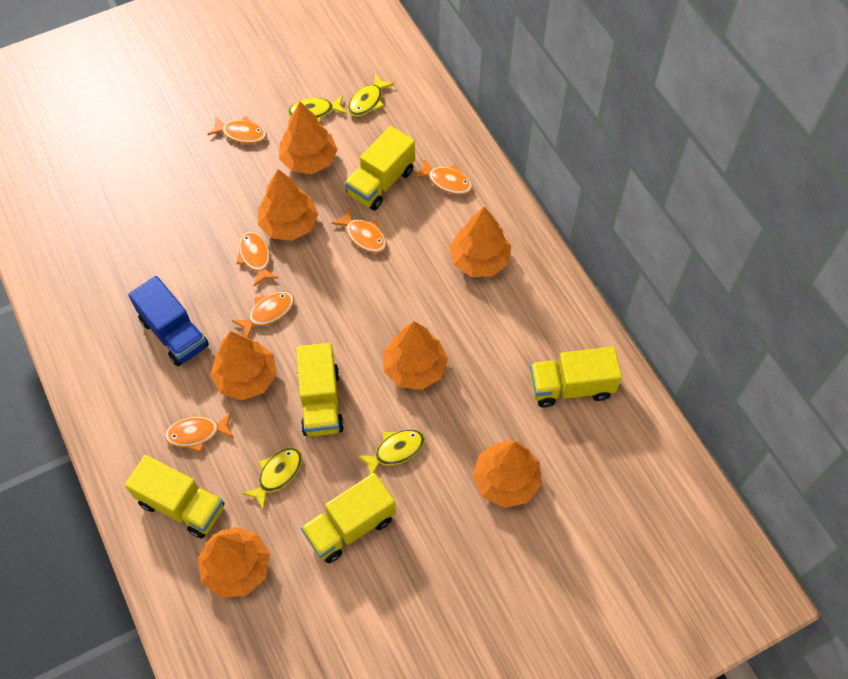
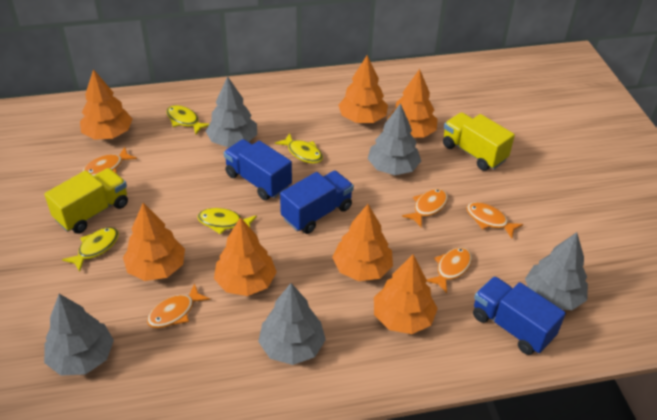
blue truck: [128,276,209,366] = 1 -> [224,139,292,200] [280,171,354,234] [473,276,566,355] = 3
grey tree: none = 0 -> [44,294,114,376] [206,76,257,147] [258,283,326,365] [368,103,421,175] [525,232,588,310] = 5
orange fish: [165,412,234,452] [207,116,267,144] [232,292,294,337] [236,232,278,286] [331,209,387,253] [413,159,473,195] = 6 -> [82,147,137,176] [147,283,210,328] [402,189,448,227] [426,247,472,293] [466,202,523,238] = 5
yellow truck: [125,455,224,538] [296,343,344,436] [301,473,396,563] [345,126,415,210] [530,347,622,408] = 5 -> [44,168,128,234] [443,112,515,171] = 2

